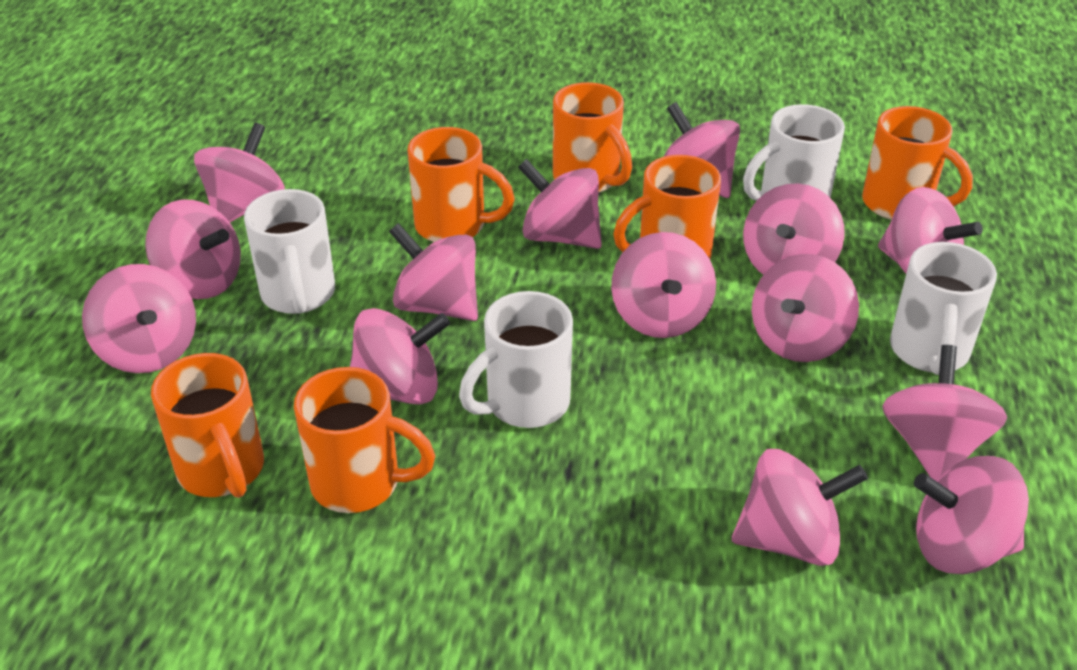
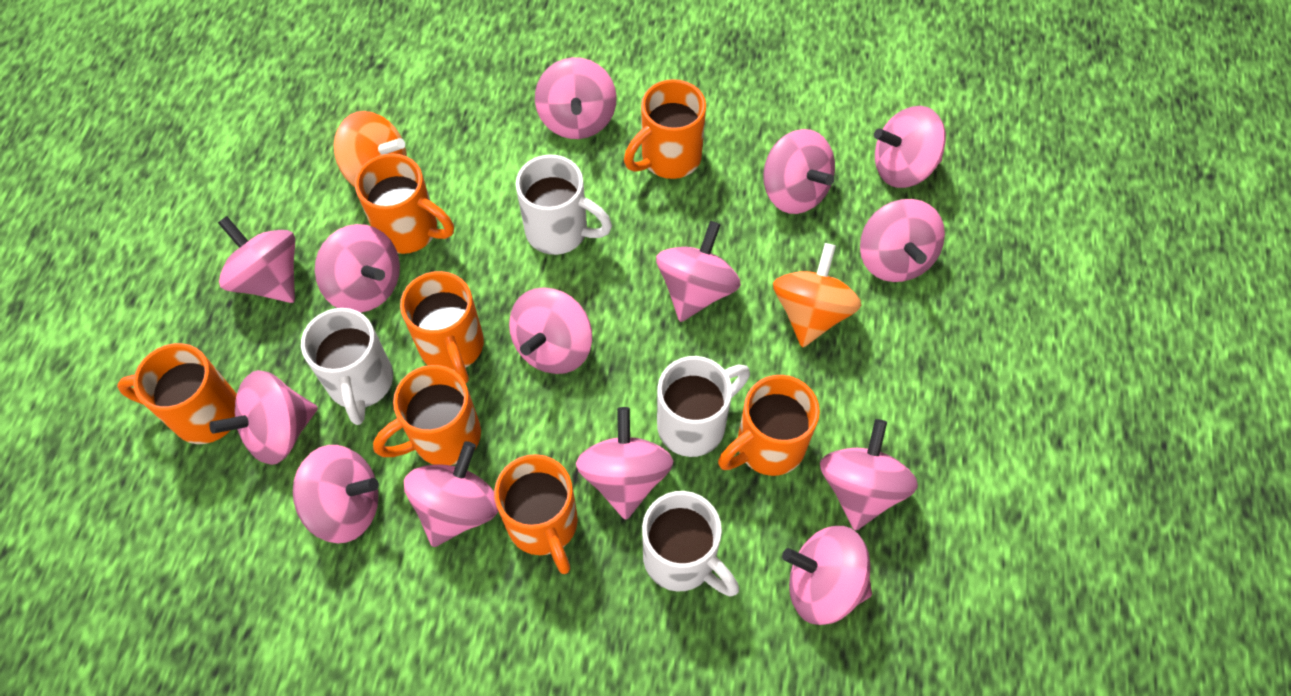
orange mug: [151,353,264,498] [294,367,435,513] [407,127,515,242] [553,82,632,193] [613,155,721,259] [862,106,973,220] = 6 -> [117,343,237,444] [355,154,454,254] [373,365,481,465] [400,271,484,383] [494,454,578,574] [624,79,706,179] [718,375,820,476] = 7
orange spinning top: none = 0 -> [334,111,407,187] [773,243,861,348] = 2

